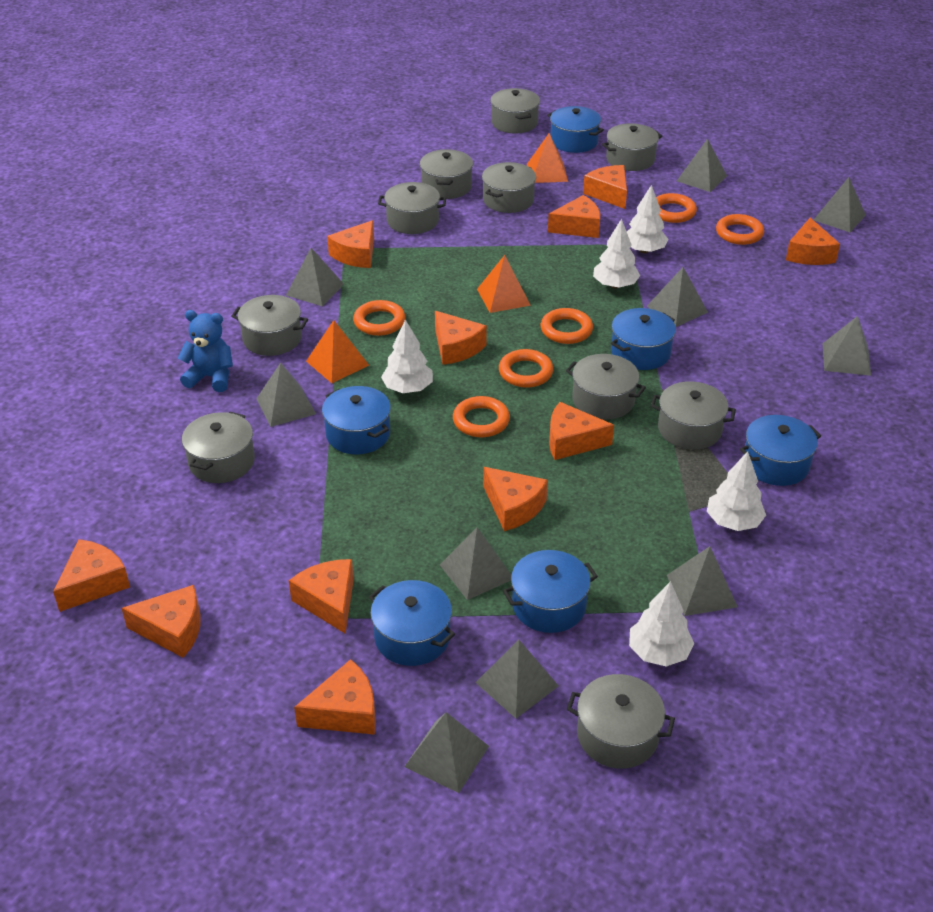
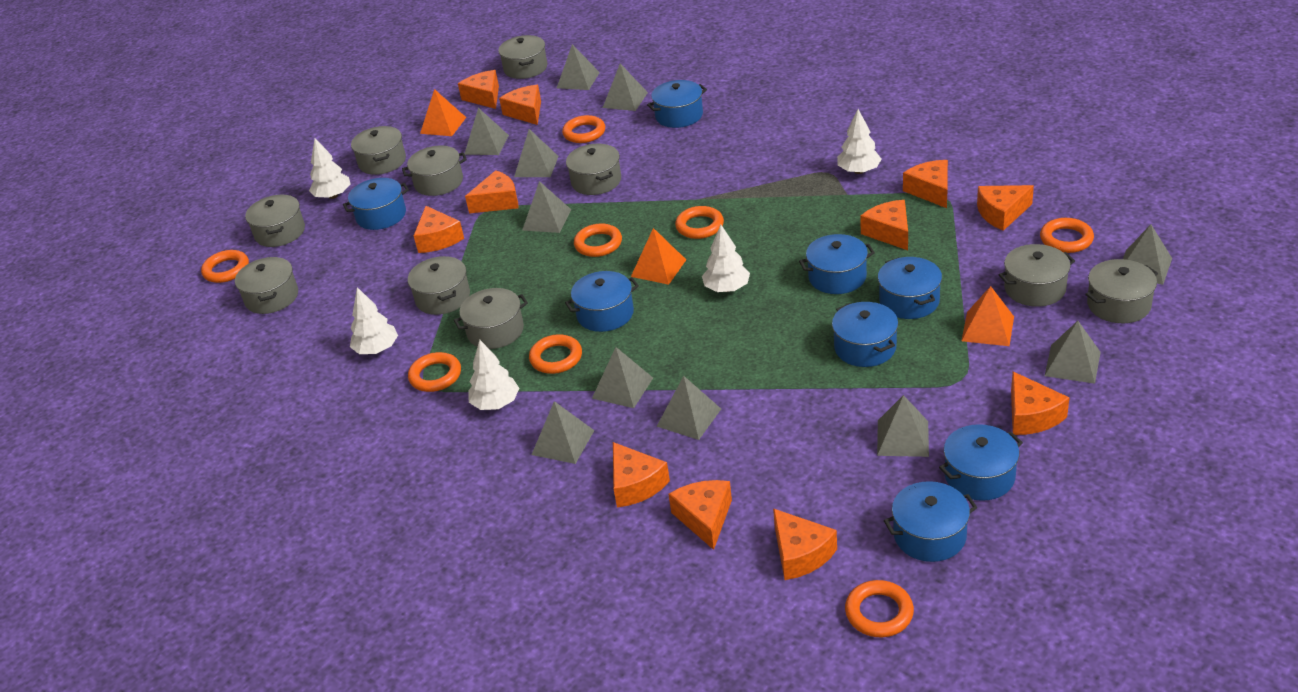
blue pot: [322,386,391,454] [369,580,455,666] [503,550,598,633] [547,106,604,153] [611,308,676,370] [740,415,821,486] = 6 -> [343,178,409,230] [565,271,639,332] [647,80,707,128] [799,234,875,294] [832,302,898,367] [878,257,942,319] [884,481,978,562] [939,424,1023,501] = 8
blue teddy bear: [177,310,233,392] = 1 -> none = 0
grey pyramid: [256,362,316,427] [286,248,344,306] [404,712,489,793] [440,527,511,600] [475,640,558,718] [647,267,708,327] [667,546,737,616] [677,138,727,192] [814,177,866,232] [823,316,871,376] = 10 -> [464,108,509,155] [514,129,559,177] [522,181,571,233] [532,401,595,464] [557,44,600,90] [592,347,653,408] [603,63,648,111] [656,376,721,440] [877,395,929,457] [1045,321,1101,384] [1123,225,1172,285] = 11
orange ring: [353,300,405,336] [453,396,510,437] [499,349,553,388] [541,308,593,344] [656,193,697,223] [716,214,764,245] = 6 -> [201,250,249,283] [408,352,461,392] [529,334,582,374] [562,115,605,143] [574,224,622,257] [675,206,724,239] [845,580,914,637] [1040,218,1094,253] = 8

